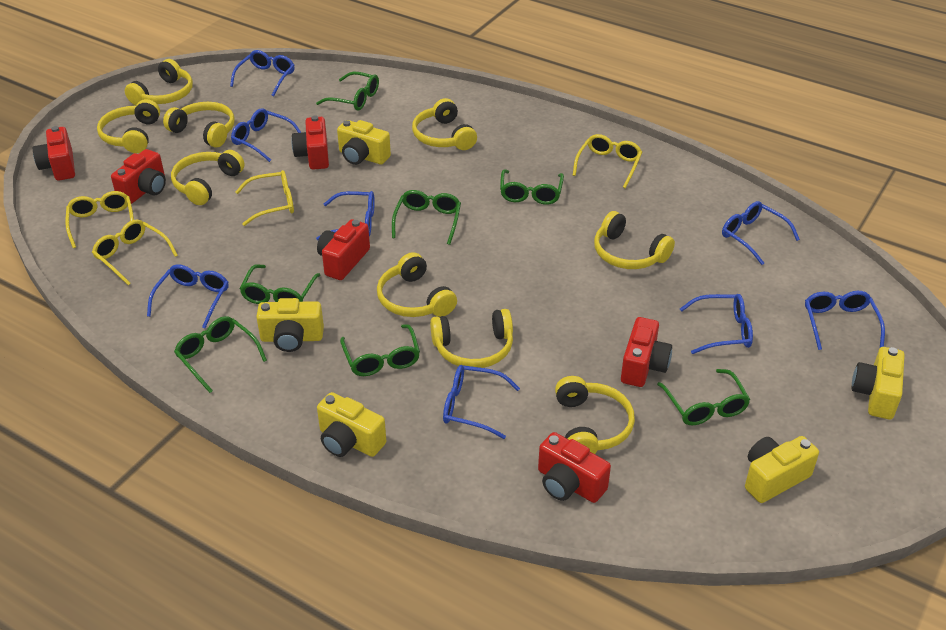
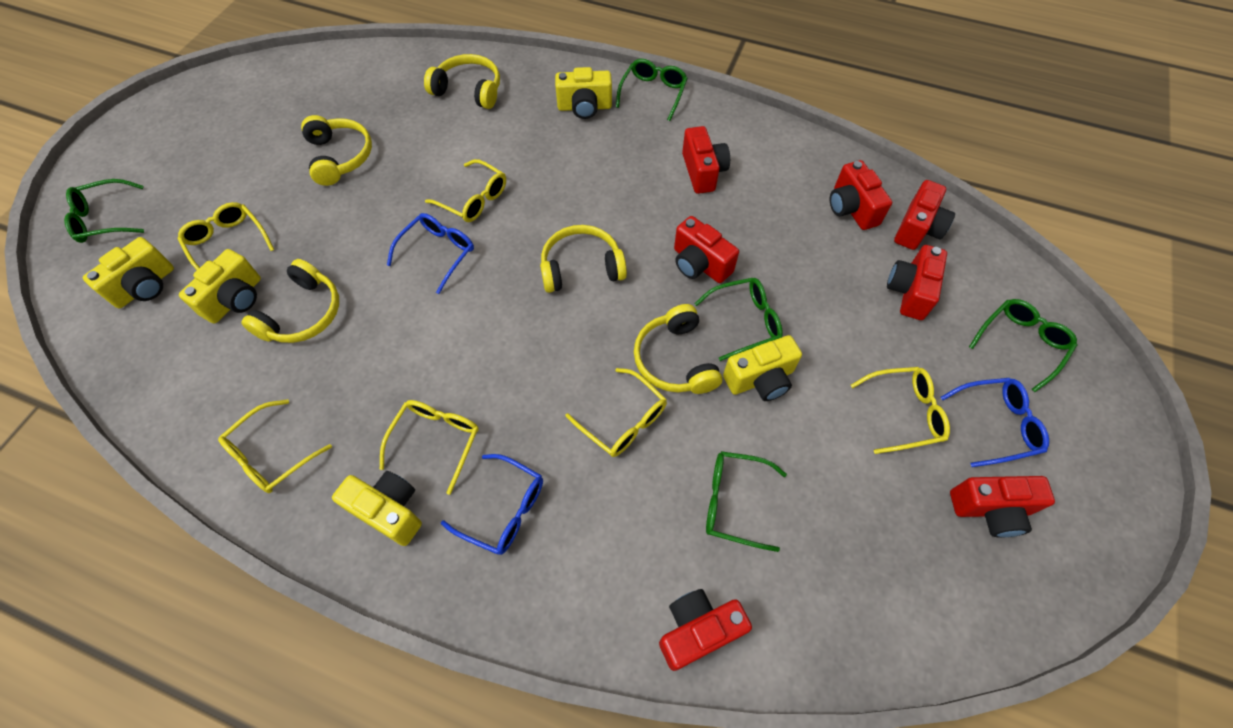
blue glasses: [147,264,229,328] [230,50,295,96] [231,108,301,162] [316,191,375,240] [443,365,520,439] [680,294,753,354] [722,201,800,265] [805,291,885,350] = 8 -> [387,213,474,294] [441,454,543,555] [941,378,1049,467] = 3
green glasses: [174,316,267,393] [240,264,320,304] [316,72,379,111] [340,324,420,376] [392,190,461,245] [500,169,564,205] [657,369,750,425] = 7 -> [64,179,144,243] [616,59,688,121] [694,278,783,361] [706,451,787,552] [969,299,1077,392] = 5
red camera: [33,126,75,181] [111,149,166,204] [291,115,329,170] [317,219,370,280] [538,432,611,503] [621,317,672,387] = 6 -> [659,589,752,671] [674,216,739,283] [682,126,730,194] [830,160,892,230] [887,245,947,320] [894,180,955,250] [950,476,1055,538] = 7
yellow glasses: [65,191,134,248] [92,219,178,285] [235,170,294,226] [573,134,642,188] = 4 -> [178,202,275,270] [218,399,332,493] [380,400,479,495] [425,159,506,222] [565,368,667,457] [851,367,950,454] = 6
yellow headphones: [97,99,160,153] [125,59,193,105] [163,102,235,148] [171,150,245,205] [377,252,457,317] [412,98,477,150] [430,309,513,368] [555,376,635,454] [594,211,675,269] = 9 -> [241,259,339,343] [301,115,372,186] [424,54,500,109] [540,225,627,293] [634,304,722,394] = 5

